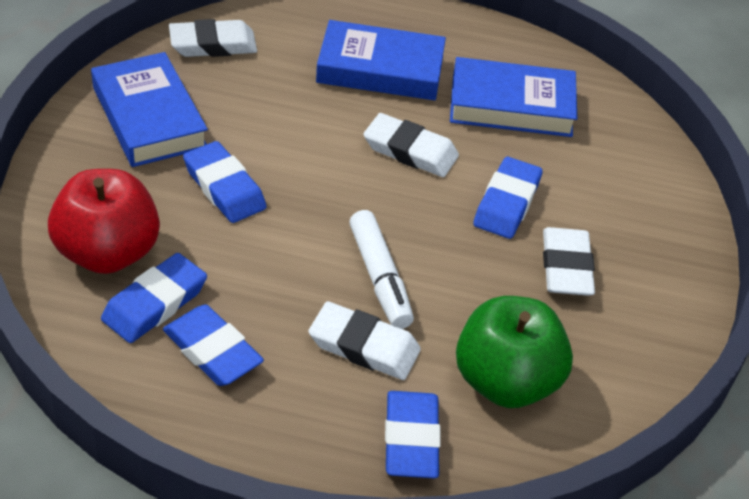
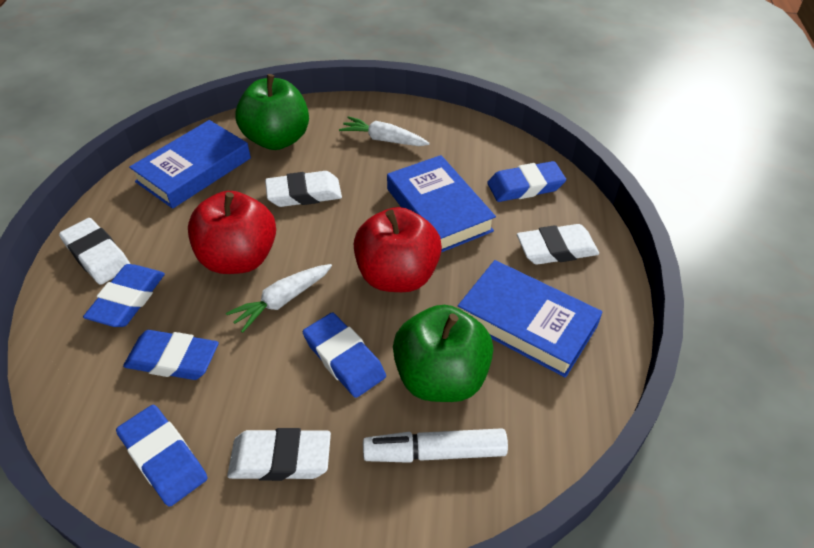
green apple: [456,296,573,408] = 1 -> [235,74,309,150] [393,305,493,402] = 2
red apple: [48,169,160,274] = 1 -> [188,191,276,274] [354,207,442,292] = 2
white carrot: none = 0 -> [226,264,332,333] [339,116,430,146] = 2

